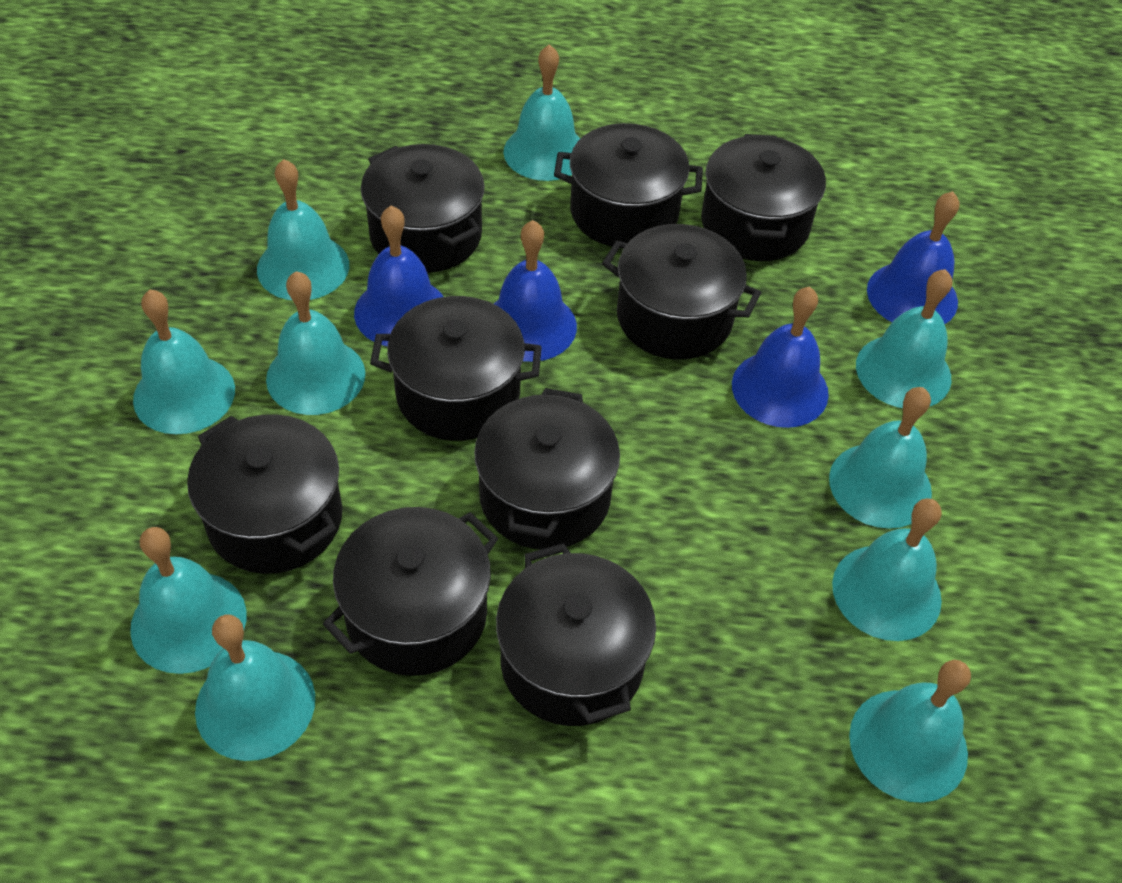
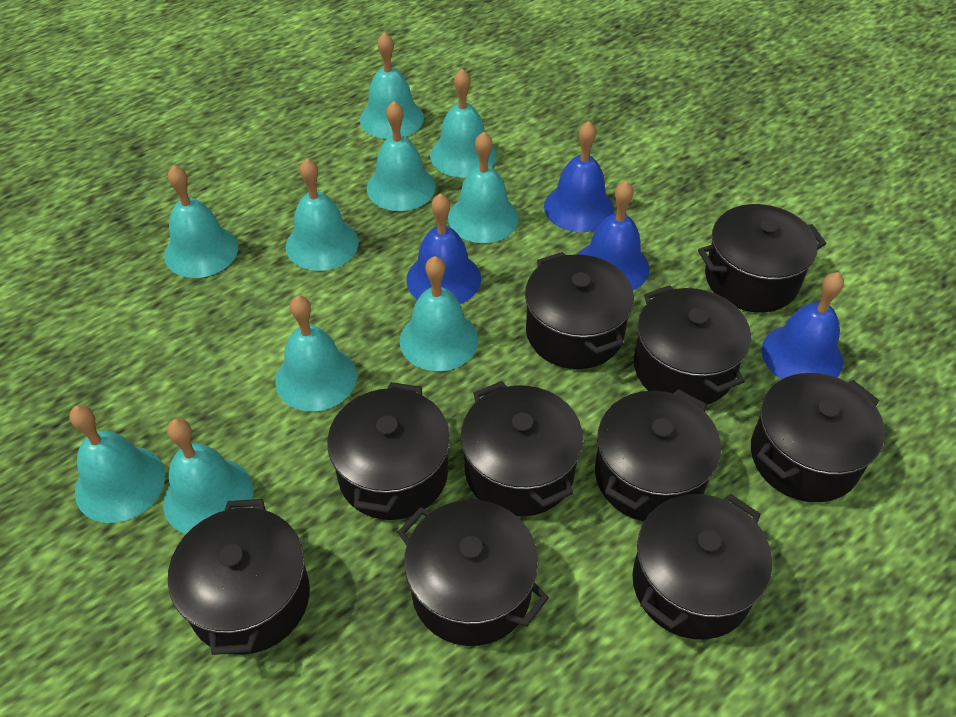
black pot: [187,414,342,574] [323,507,498,676] [361,144,485,273] [370,296,542,441] [474,388,620,550] [496,543,656,726] [554,123,703,247] [602,224,761,360] [701,134,826,261] = 9 -> [168,499,310,655] [327,382,450,520] [397,500,549,646] [461,381,583,517] [525,252,634,369] [595,389,721,521] [632,494,772,639] [634,285,751,404] [698,204,826,313] [751,373,885,502] = 10

